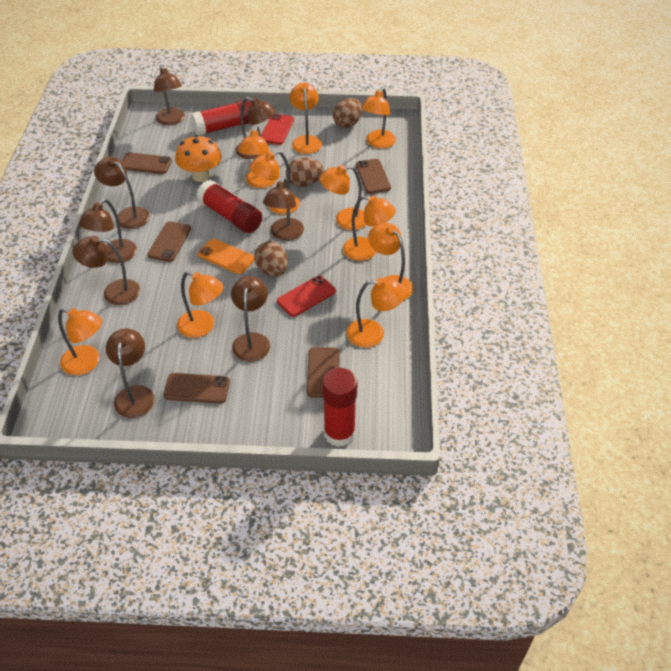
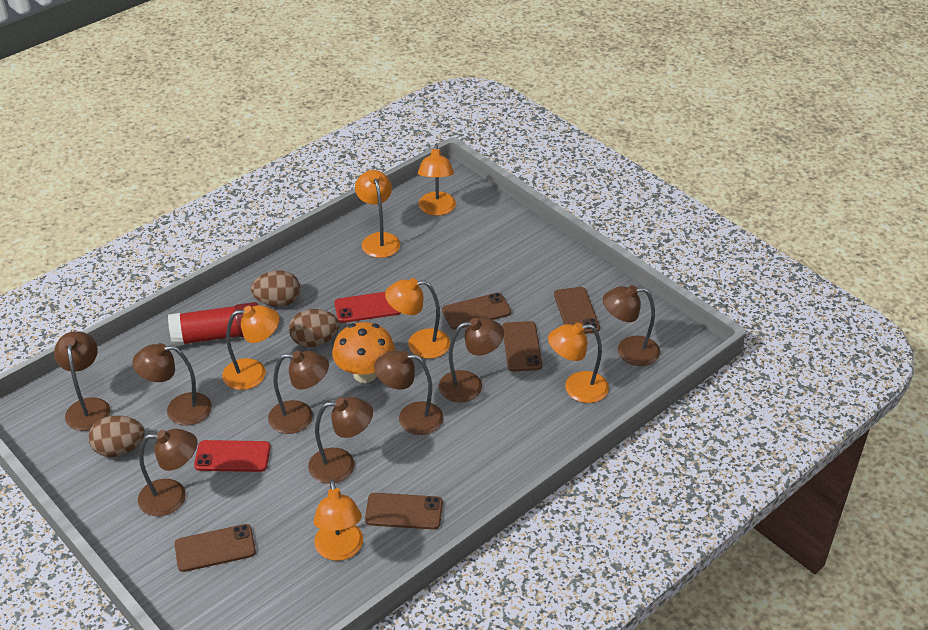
orange lamp: [58,308,102,375] [177,271,224,338] [238,126,276,188] [249,151,300,214] [290,83,322,154] [319,165,366,230] [343,195,396,261] [347,278,406,348] [361,88,396,149] [368,222,413,300] = 10 -> [222,305,279,390] [314,479,363,561] [355,170,401,258] [385,278,450,359] [418,144,456,216] [548,323,609,403] = 6
orange phone: [198,239,255,274] = 1 -> none = 0
red glue stick: [191,100,252,136] [197,180,262,233] [322,368,357,447] = 3 -> [168,302,258,346] = 1

